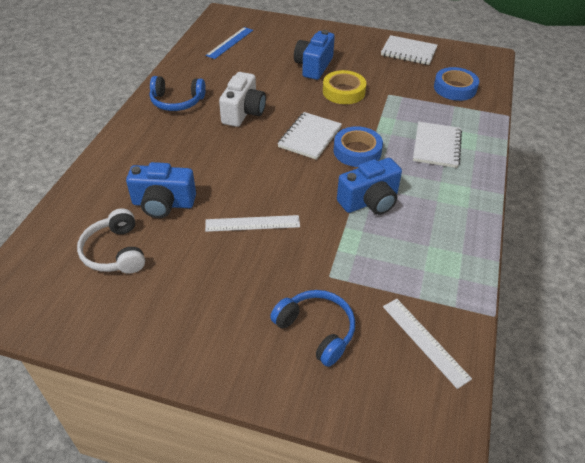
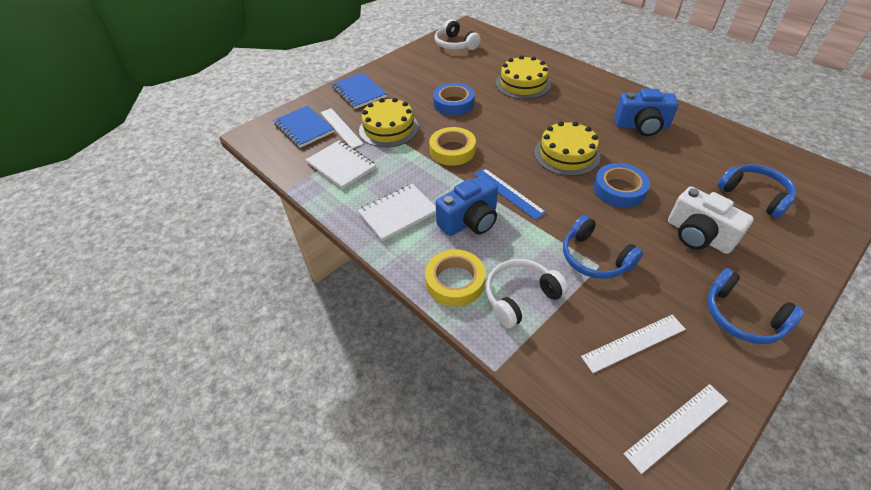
blue camera: [126,162,196,218] [294,30,335,80] [337,158,402,215] = 3 -> [436,175,498,236] [614,89,679,136] = 2
blue headphones: [150,76,206,111] [270,290,355,367] = 2 -> [563,215,643,279] [707,268,805,344] [718,164,796,218] = 3
blue notebook: none = 0 -> [273,106,334,148] [332,73,387,109] = 2
white headphones: [77,208,145,274] = 1 -> [435,19,481,50] [486,259,568,328] = 2
white notebook: [278,112,342,160] [381,35,438,65] [413,122,462,168] = 3 -> [306,140,376,189] [357,184,436,241] = 2
white ruler: [205,215,300,232] [383,299,472,389] = 2 -> [320,108,364,148] [581,315,686,373] [624,384,728,474] = 3
yellow cake: none = 0 -> [359,98,419,147] [496,55,551,99] [534,121,601,176] = 3
yellow tape: [323,70,367,104] = 1 -> [425,249,485,307] [429,127,476,166] = 2

